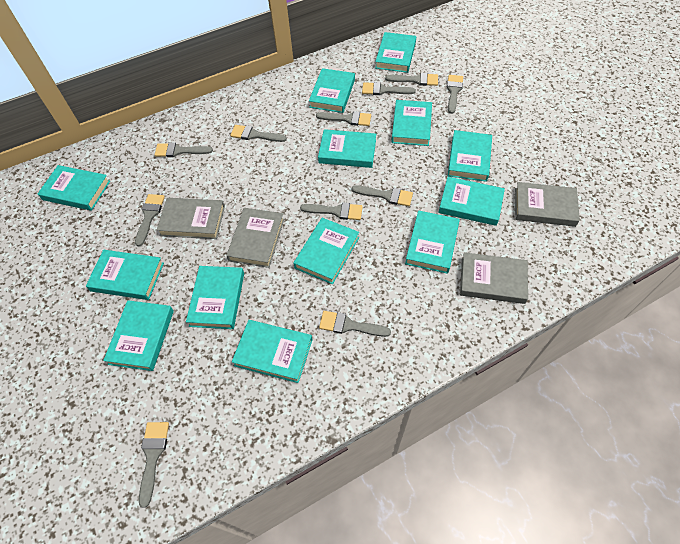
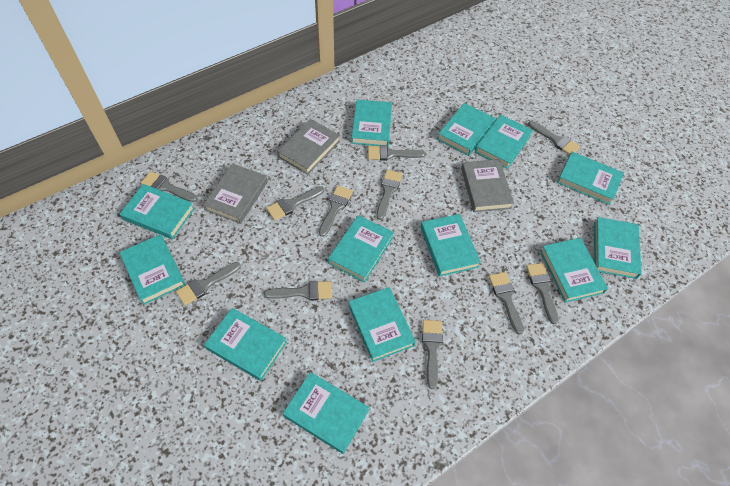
grey book: [157,198,225,239] [226,208,284,268] [460,252,528,304] [515,182,580,227] = 4 -> [203,163,268,224] [277,119,340,175] [461,159,514,212] = 3

